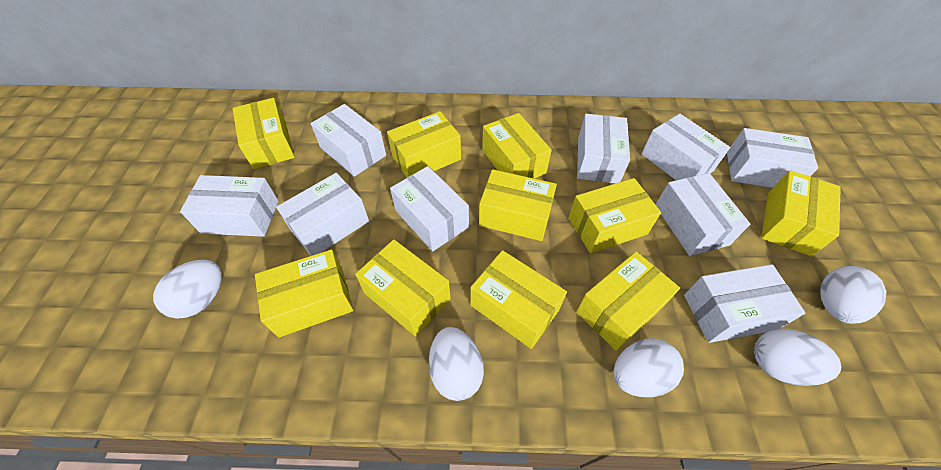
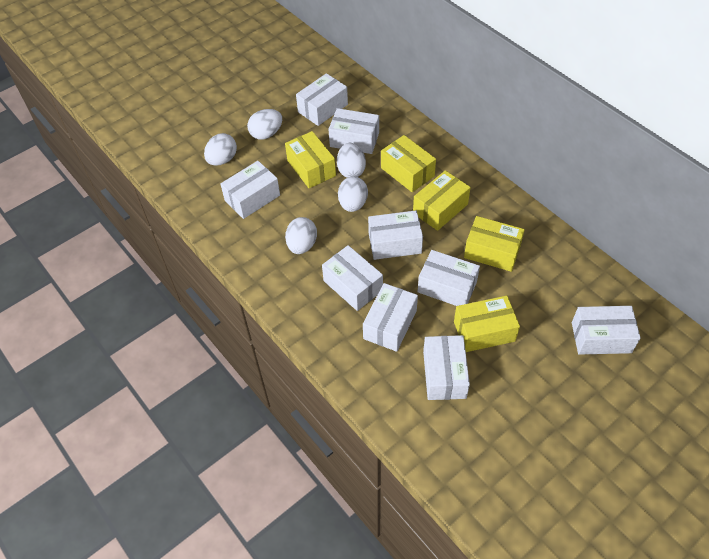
yellow box: [232,98,295,169] [255,250,353,337] [355,240,451,337] [387,111,461,177] [471,250,567,349] [479,169,557,241] [482,113,552,179] [569,178,661,253] [576,252,680,351] [761,170,841,256] = 10 -> [285,131,336,188] [381,135,436,192] [413,170,471,231] [454,296,520,352] [464,216,525,272] = 5

